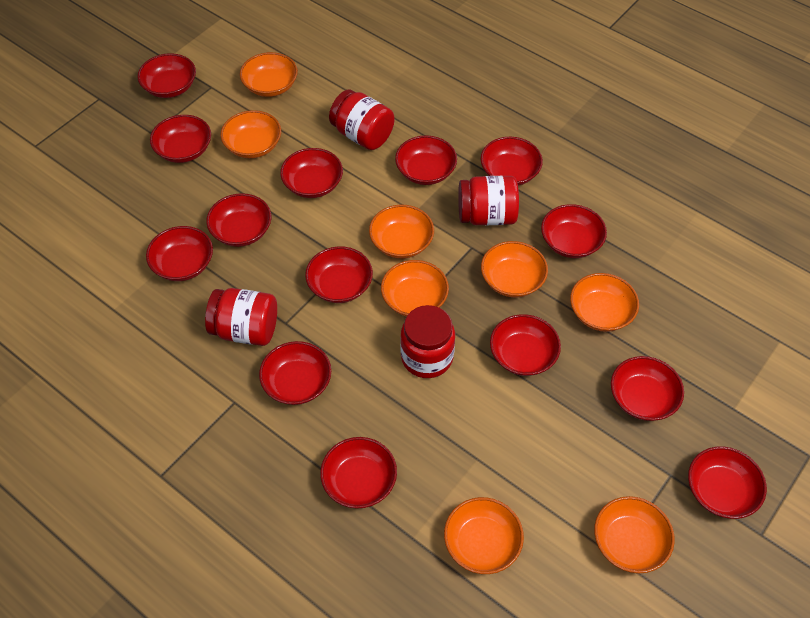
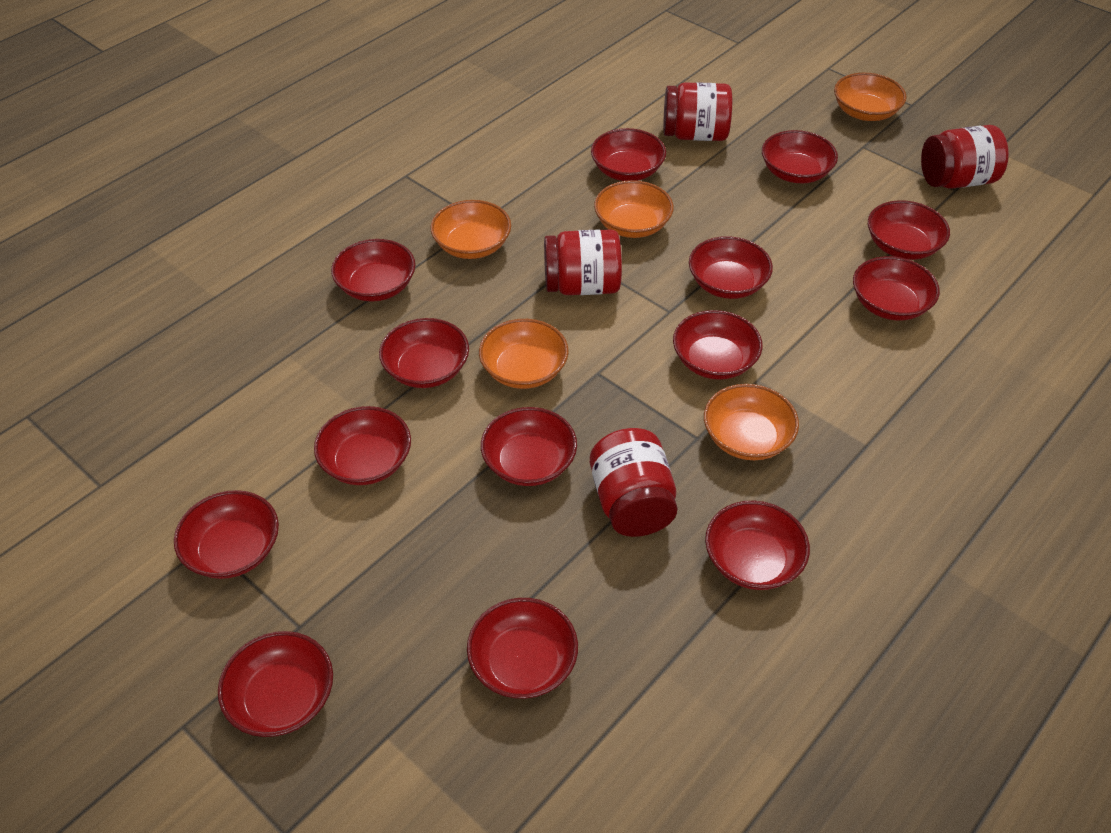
orange bowl: [220,110,281,158] [240,52,298,97] [369,205,434,258] [381,260,449,317] [444,497,524,574] [481,241,548,297] [570,273,639,332] [594,496,675,573] = 8 -> [430,200,511,259] [479,319,569,389] [594,180,674,238] [704,384,799,460] [834,73,907,121] = 5

